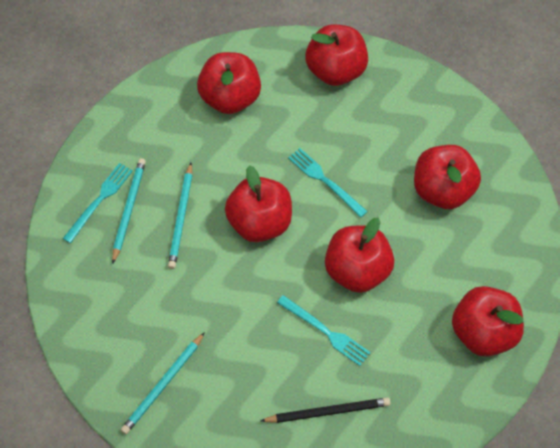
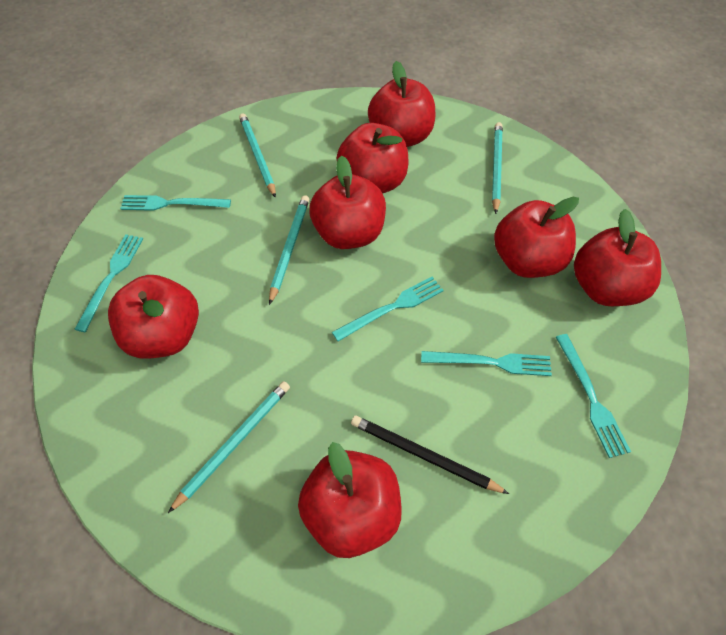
red apple: [197,52,261,114] [225,165,292,242] [305,25,368,86] [325,217,394,293] [414,145,481,209] [452,286,524,357] = 6 -> [108,275,199,359] [298,442,402,558] [309,155,386,249] [337,123,408,193] [368,61,435,147] [494,197,579,278] [574,209,661,306] = 7
turquoise fork: [62,163,133,243] [277,295,371,366] [288,148,368,218] = 3 -> [74,234,143,332] [120,195,231,211] [332,277,444,342] [421,351,552,376] [556,334,631,458] = 5
turquoise pencil: [112,158,146,264] [121,332,205,434] [168,163,192,269] = 3 -> [168,381,290,513] [239,113,276,198] [269,195,309,305] [492,122,503,214] = 4

